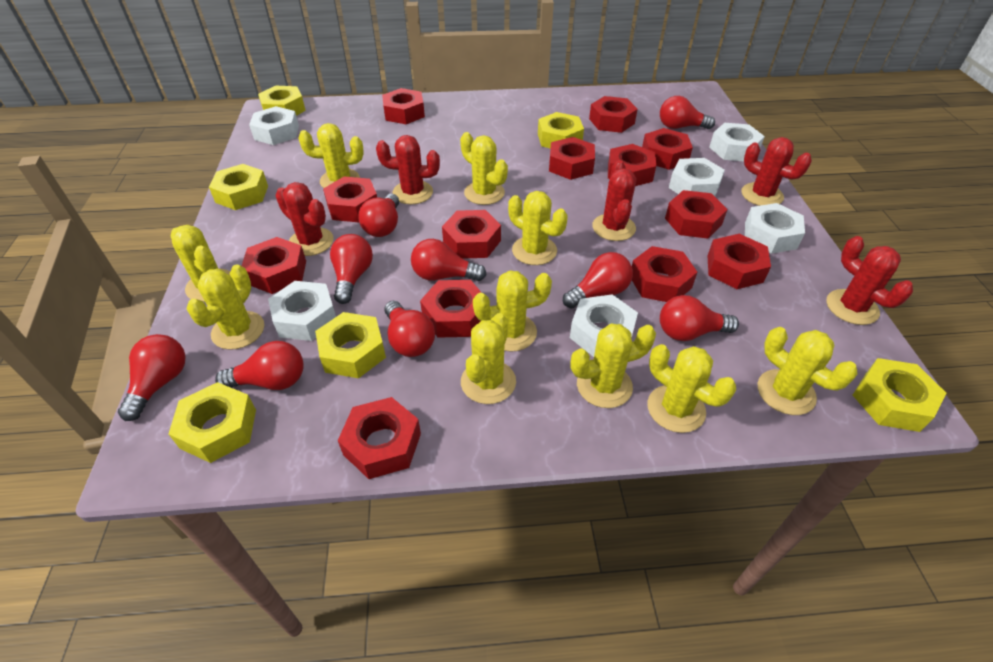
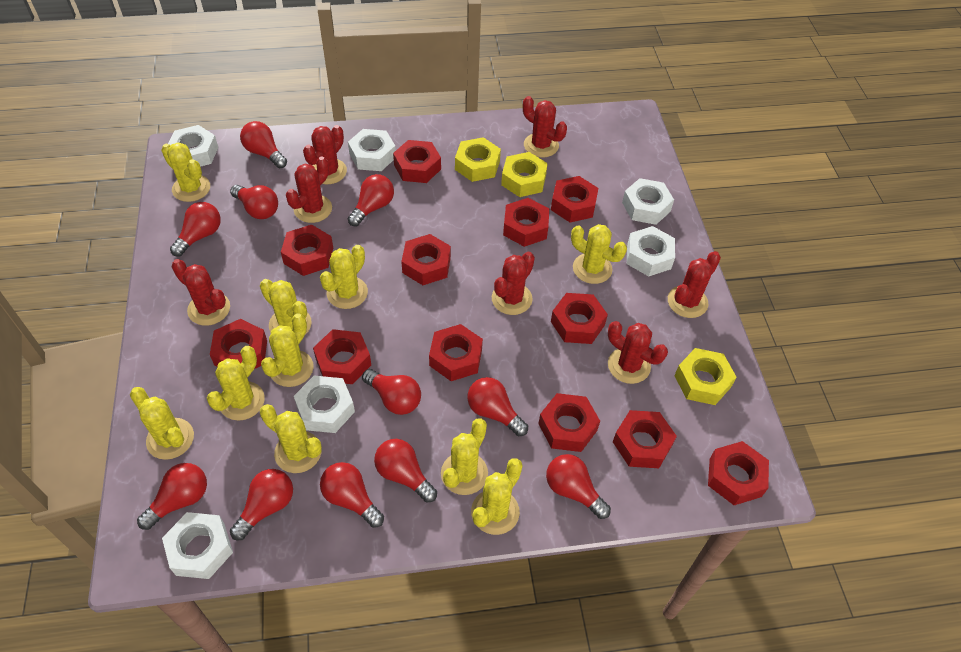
red cactus: [275,182,334,256] [376,135,440,204] [592,160,636,241] [741,137,812,206] [826,236,913,325] = 5 -> [171,259,230,326] [286,156,332,223] [303,125,347,184] [492,252,535,315] [523,96,567,158] [608,321,668,384] [668,251,721,318] = 7
red light bulb: [118,334,186,421] [215,341,304,390] [330,234,373,304] [359,194,399,237] [384,301,435,357] [411,239,486,281] [563,252,633,309] [660,96,715,129] [660,295,739,341] = 9 -> [137,463,207,530] [170,202,221,257] [230,185,278,219] [230,469,293,541] [240,121,287,168] [320,462,384,528] [348,174,394,226] [362,369,421,415] [374,439,437,503] [467,377,528,436] [546,454,611,519] = 11
red nut: [242,237,306,294] [323,176,377,222] [338,397,421,479] [382,88,425,124] [420,280,482,338] [442,210,501,259] [549,137,595,180] [589,96,638,133] [608,144,656,186] [632,246,697,302] [642,128,693,170] [665,190,728,239] [707,234,771,289] = 13 -> [210,319,267,369] [281,225,333,276] [313,329,371,384] [393,140,441,183] [401,234,451,285] [429,324,483,381] [503,198,549,247] [538,393,600,452] [551,176,598,223] [551,293,608,344] [613,410,677,468] [708,441,769,505] = 12
yellow nut: [169,382,256,463] [209,164,268,210] [258,86,306,116] [315,312,386,378] [538,112,584,149] [853,358,946,432] = 6 -> [455,137,501,182] [501,152,548,197] [674,348,737,405] = 3

